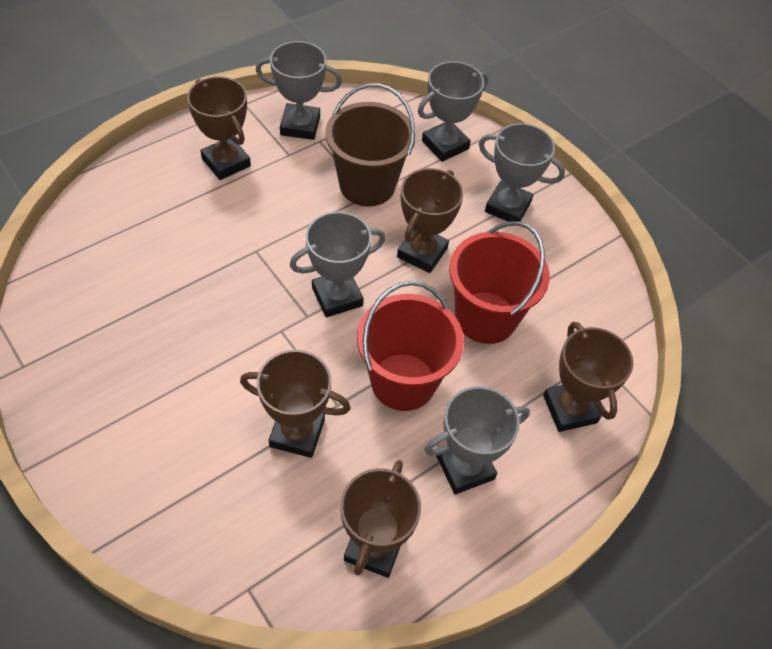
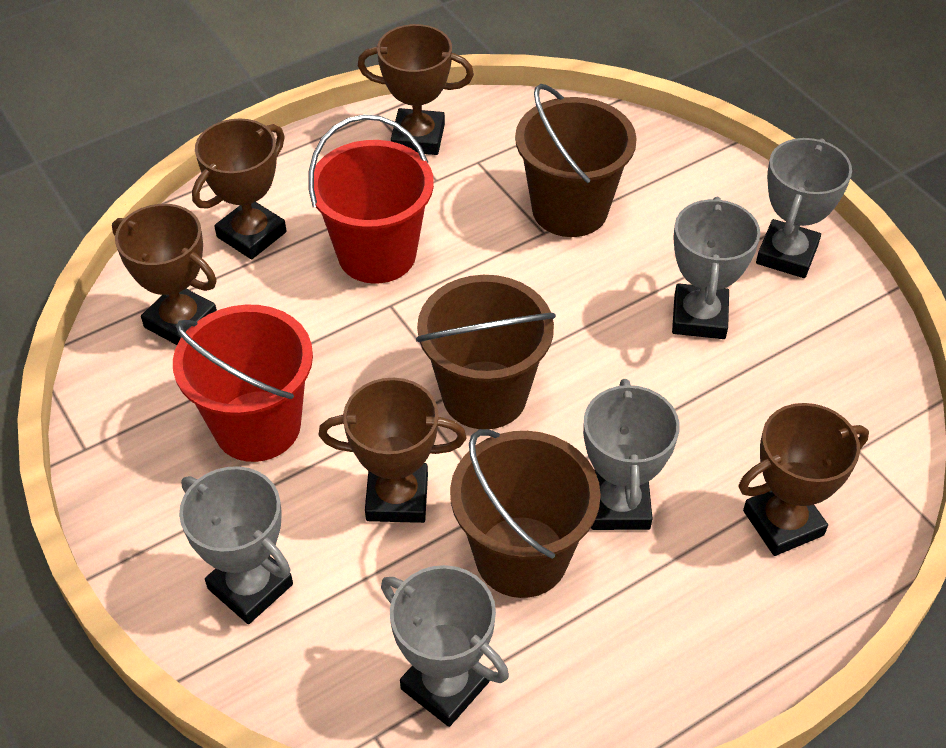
brown bucket: [325,83,416,206] = 1 -> [416,275,556,429] [450,429,601,598] [515,84,637,237] = 3

